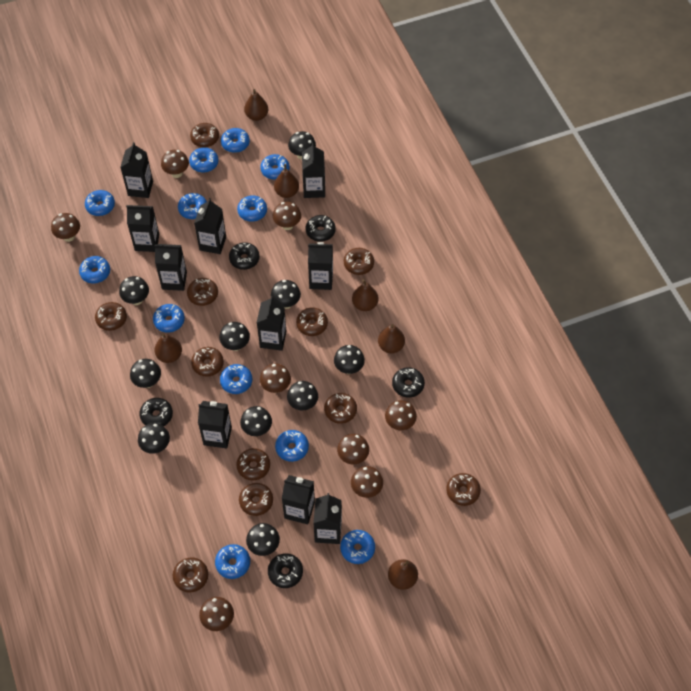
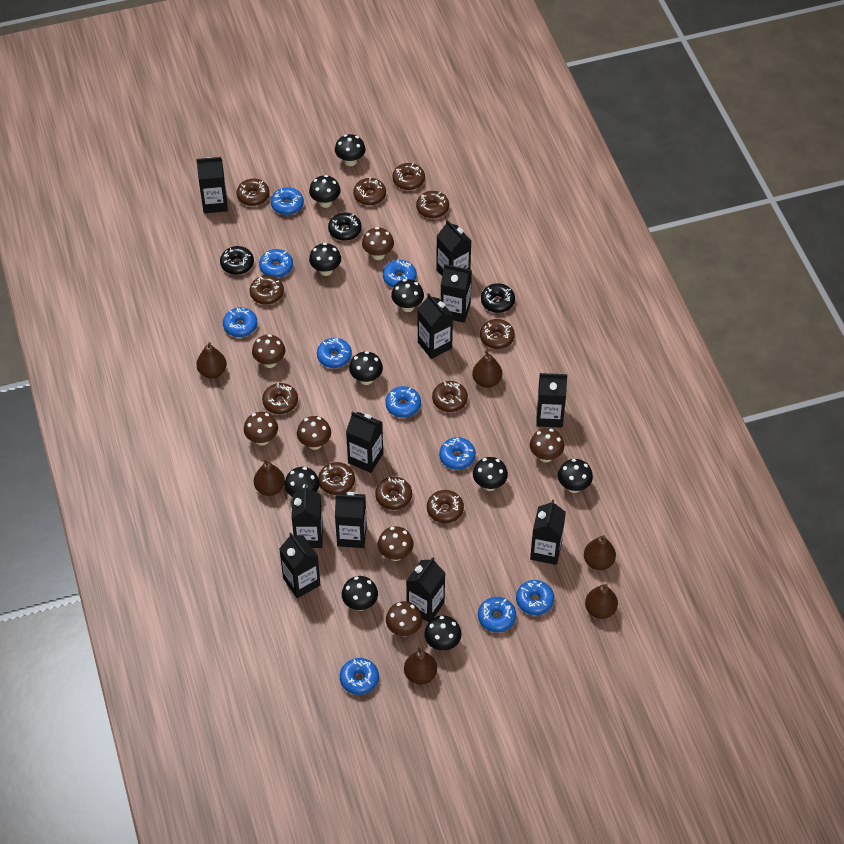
black carton: [120,142,153,198] [126,205,159,252] [155,244,187,291] [194,198,226,254] [198,401,232,448] [257,296,286,351] [282,475,315,524] [302,143,325,198] [308,242,333,290] [313,493,342,544] = 10 -> [196,157,228,213] [279,533,320,598] [292,485,323,548] [335,492,367,548] [346,412,383,473] [406,557,445,622] [417,293,453,359] [436,220,471,276] [441,264,472,323] [530,500,566,565] [536,373,567,428] = 11
black donut: [139,398,173,426] [229,242,260,270] [268,553,303,588] [306,215,336,242] [392,367,425,398] = 5 -> [220,246,254,275] [328,213,362,241] [481,283,515,313] = 3
blue donut: [79,256,110,283] [85,190,115,216] [153,304,185,333] [178,193,207,219] [189,147,218,173] [215,544,250,579] [220,364,253,394] [221,128,250,153] [237,195,267,222] [260,154,290,180] [275,430,309,462] [340,530,375,564] = 12 -> [223,307,258,337] [259,249,293,278] [271,187,304,215] [317,338,352,368] [340,658,379,695] [383,259,417,288] [385,386,421,418] [439,437,476,470] [478,597,516,632] [516,580,554,615] = 10
brown mushroom: [51,213,80,242] [161,150,189,178] [199,597,234,631] [260,364,291,393] [273,202,301,230] [337,434,369,464] [351,466,383,498] [385,400,417,430] = 8 -> [244,412,278,446] [252,334,285,368] [297,416,331,450] [362,227,394,260] [378,526,414,561] [386,601,423,637] [530,428,564,462] = 7

